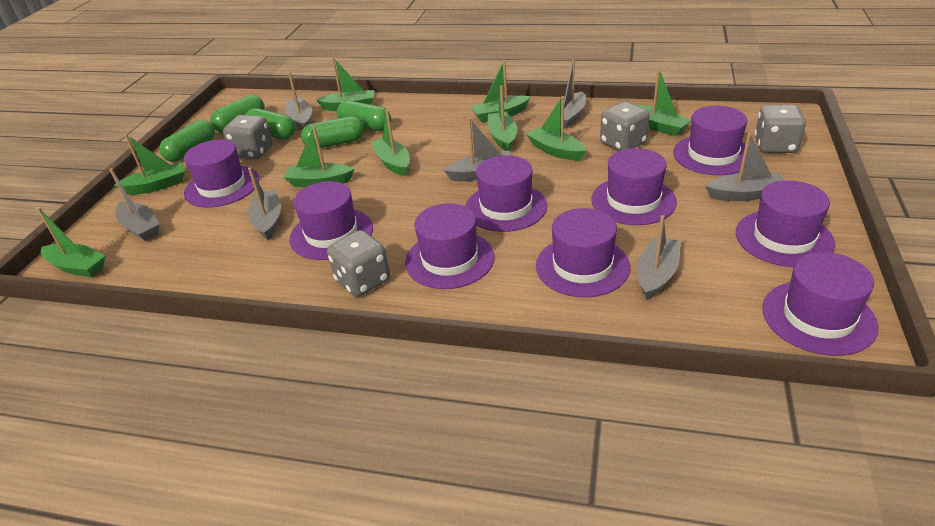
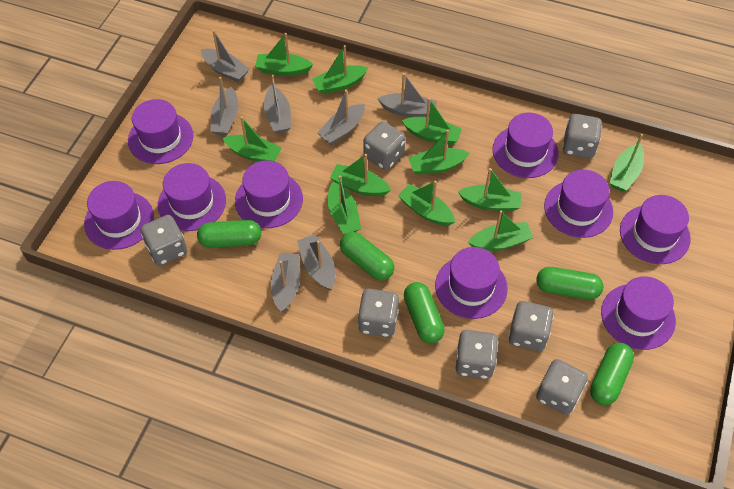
green boat: [37,207,105,277] [114,134,185,195] [284,126,354,187] [316,57,375,111] [371,110,410,176] [471,60,531,123] [488,86,517,152] [526,96,586,161] [636,68,691,136] = 9 -> [223,116,282,162] [255,33,313,76] [312,45,368,94] [328,175,361,235] [330,154,391,196] [398,181,455,226] [402,98,462,145] [408,130,470,175] [458,168,522,211] [468,210,533,251] [610,134,644,192] = 11
grey dice: [223,115,273,159] [327,230,390,297] [600,102,650,151] [754,105,806,153] = 4 -> [140,215,187,266] [358,289,399,337] [363,121,405,170] [456,330,498,379] [508,301,554,351] [536,359,588,415] [562,114,602,159] = 7

